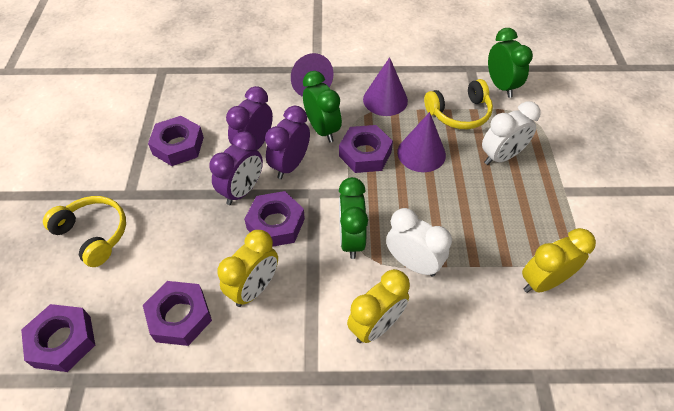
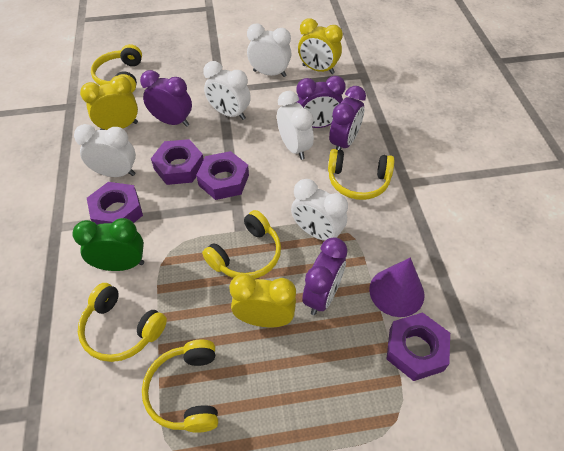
green clock: [303,71,342,142] [339,177,368,259] [488,28,533,98] = 3 -> [72,218,144,271] = 1
purple clock: [209,131,263,205] [226,86,273,150] [265,106,310,179] = 3 -> [140,70,192,127] [296,76,346,128] [302,237,347,315] [329,86,366,150] = 4
purple cone: [291,53,334,97] [363,57,408,116] [397,112,446,172] = 3 -> [369,258,424,317] = 1
purple nut: [21,304,95,372] [143,281,212,346] [148,116,204,166] [244,191,305,247] [339,125,393,173] = 5 -> [87,182,143,225] [151,139,204,185] [196,151,249,200] [386,312,450,381] = 4
white clock: [386,208,452,277] [482,101,541,165] = 2 -> [74,124,136,177] [203,61,251,120] [247,24,291,77] [277,91,314,160] [291,179,348,241] = 5
yellow headphones: [43,196,126,267] [424,79,493,129] = 2 -> [78,283,167,362] [91,44,142,92] [142,340,218,433] [202,210,281,279] [328,149,394,200] = 5

